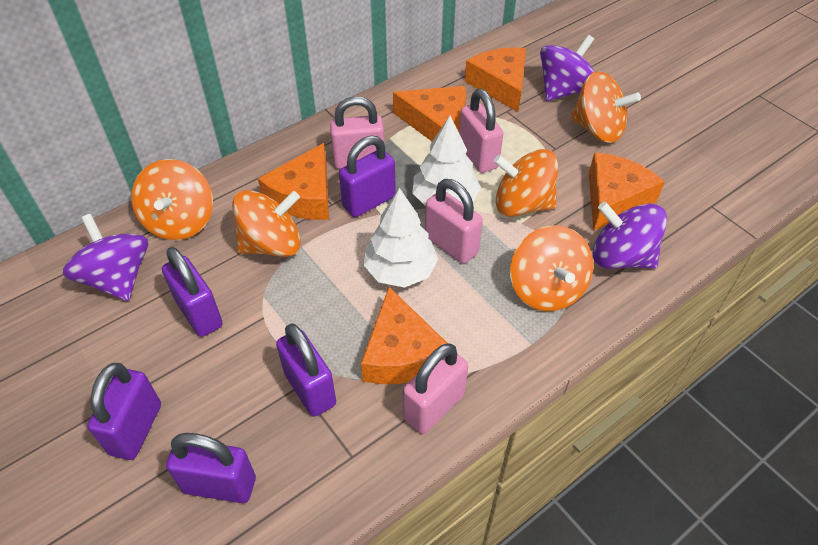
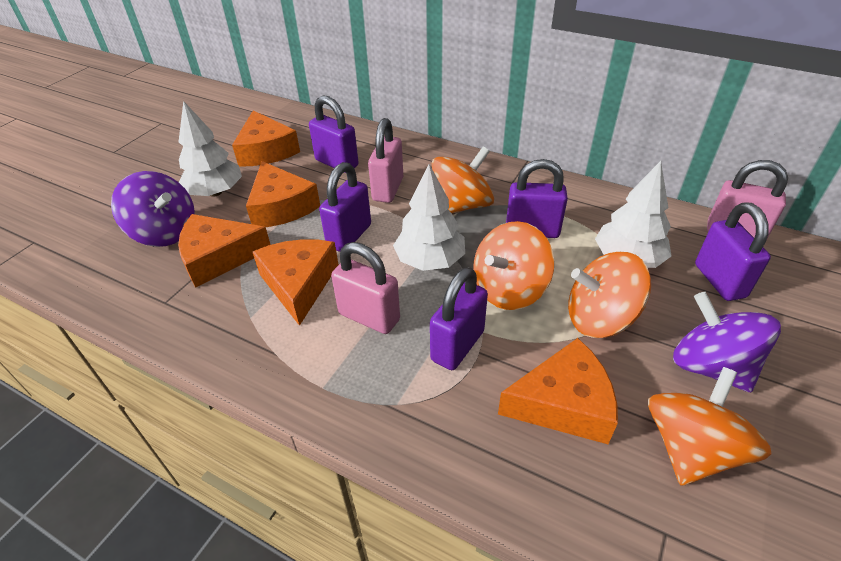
orange spinning top: [131,159,213,240] [232,190,301,257] [494,149,558,217] [510,225,593,312] [570,71,641,143] = 5 -> [432,146,494,213] [473,221,554,310] [568,252,651,338] [648,367,771,485] = 4
pink padlock: [330,96,384,169] [403,343,468,434] [425,179,483,264] [459,89,503,173] = 4 -> [331,242,400,334] [368,118,403,203] [707,160,788,238] = 3
purple spinning top: [63,214,149,301] [540,35,594,101] [593,202,667,269] = 3 -> [111,171,195,247] [673,292,781,392] = 2
white tree: [364,188,438,288] [413,116,481,206] = 2 -> [179,101,242,197] [393,164,465,271] [595,161,671,268] = 3

